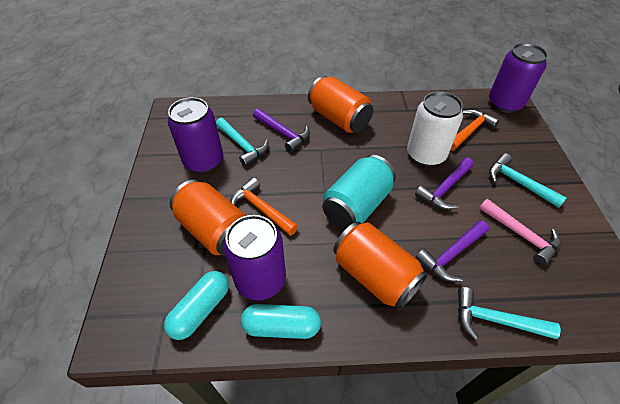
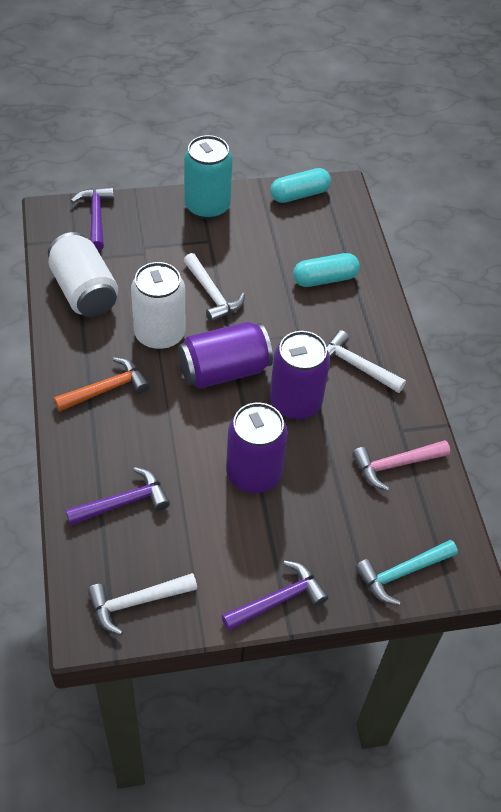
orange can: [170,180,247,256] [308,76,373,133] [333,222,428,310] = 3 -> none = 0
orange hammer: [230,177,298,236] [450,109,500,151] = 2 -> [54,357,150,412] = 1
turquoise hammer: [216,118,268,166] [458,287,561,340] [489,153,567,208] = 3 -> [355,540,458,605] = 1
white can: [407,91,463,167] = 1 -> [48,232,118,317] [131,262,185,350] = 2
white hammer: none = 0 -> [88,573,197,635] [184,253,245,322] [326,330,406,393] = 3

